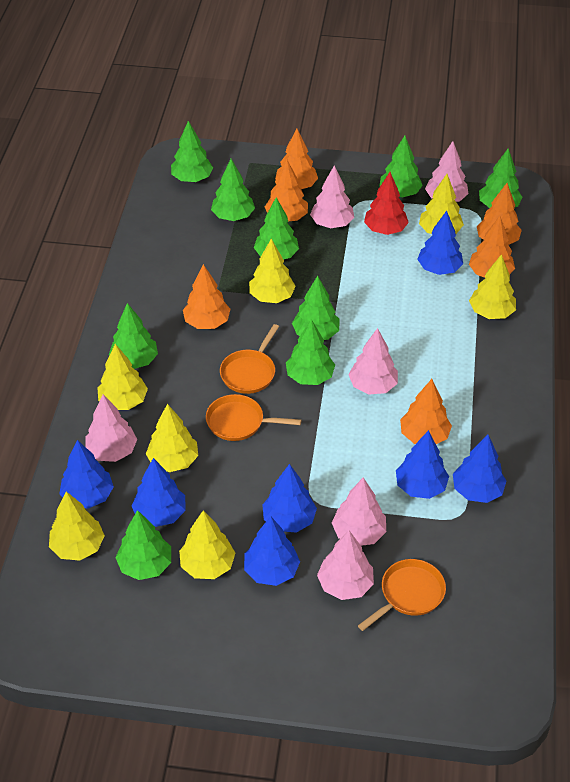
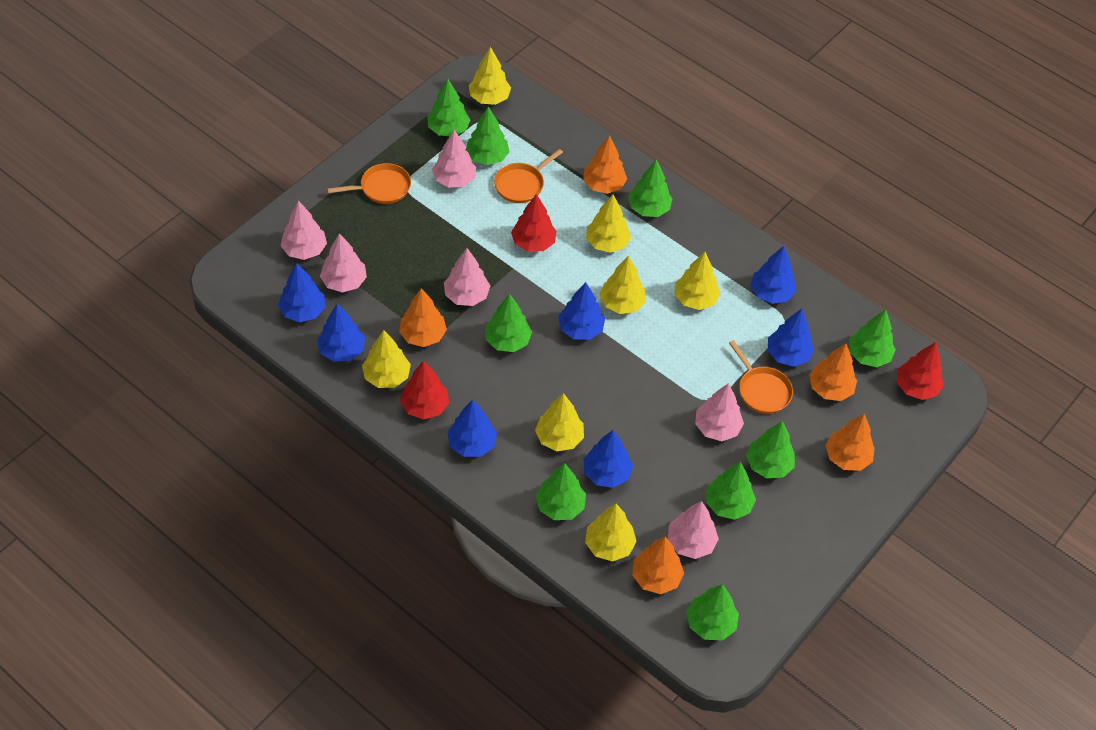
orange tree: [183,264,230,329] [265,160,308,221] [275,129,318,189] [400,379,452,444] [469,216,515,278] [477,183,522,245] = 6 -> [399,288,447,347] [583,135,627,194] [632,537,684,594] [809,344,857,401] [826,414,875,471] = 5
red tree: [364,172,409,235] = 1 -> [400,360,449,420] [511,194,556,252] [896,342,944,400] = 3

